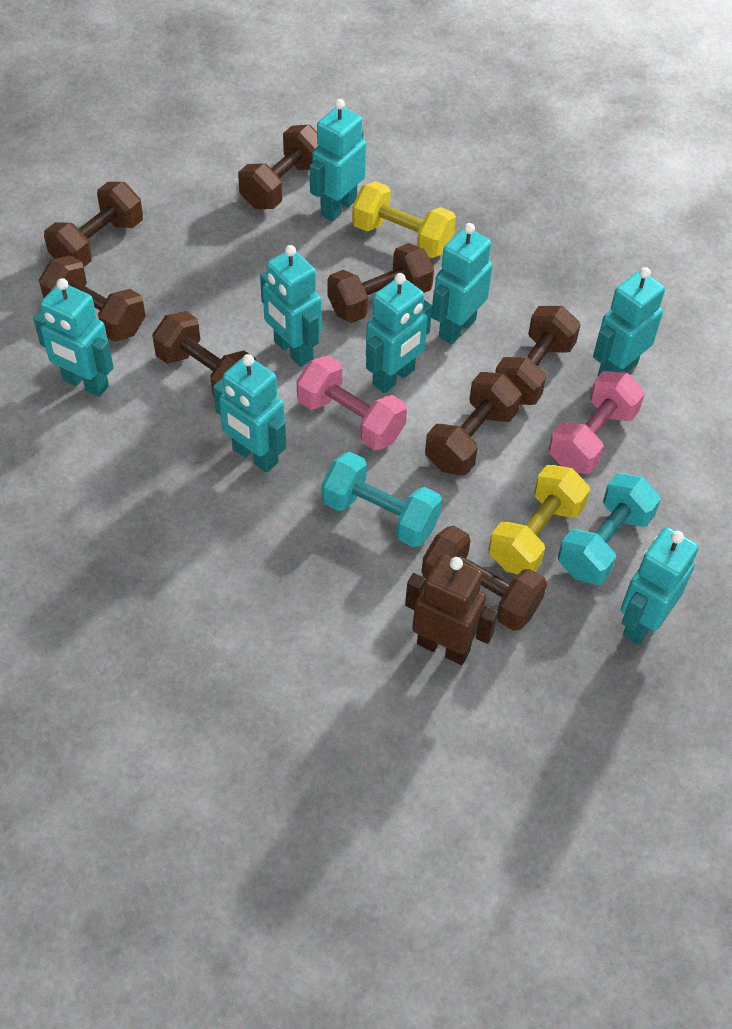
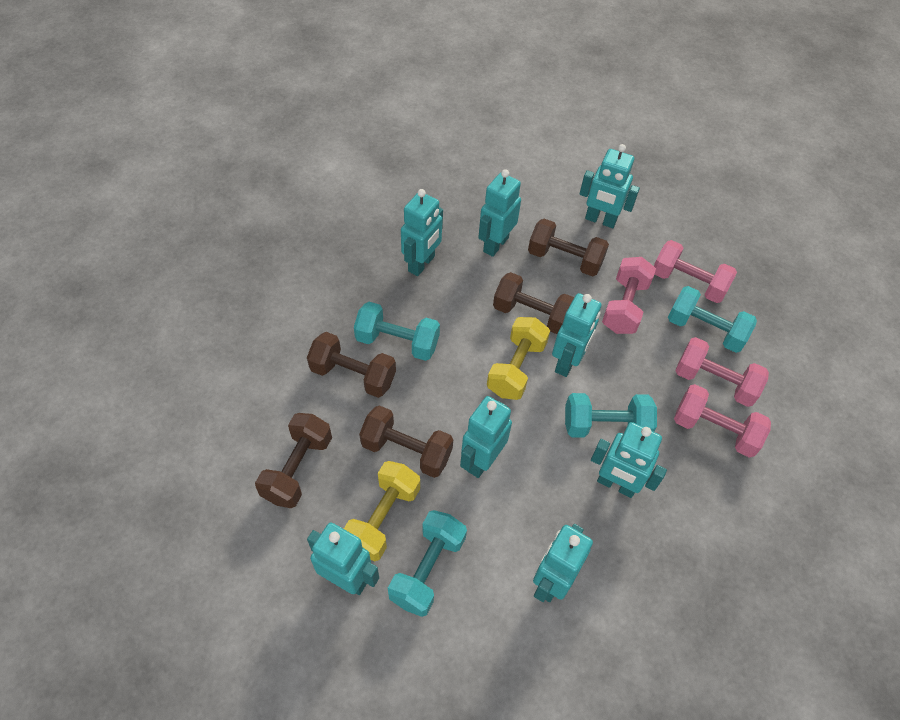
brown dumbbell: [39,256,146,342] [44,182,143,267] [152,311,256,397] [238,125,319,209] [327,243,434,323] [422,525,547,631] [425,372,522,475] [495,306,581,405] = 8 -> [255,413,332,508] [307,332,396,398] [359,405,453,478] [493,272,574,334] [528,219,609,277] = 5
brown robot: [405,554,498,665] = 1 -> none = 0
pink dumbbell: [297,355,407,451] [548,371,645,474] = 2 -> [602,257,656,334] [654,240,737,303] [674,384,771,458] [675,337,769,407] = 4
turquoise dumbbell: [322,452,442,547] [558,473,661,585] = 2 -> [354,302,440,361] [388,510,467,617] [565,393,657,438] [668,286,757,353] = 4

